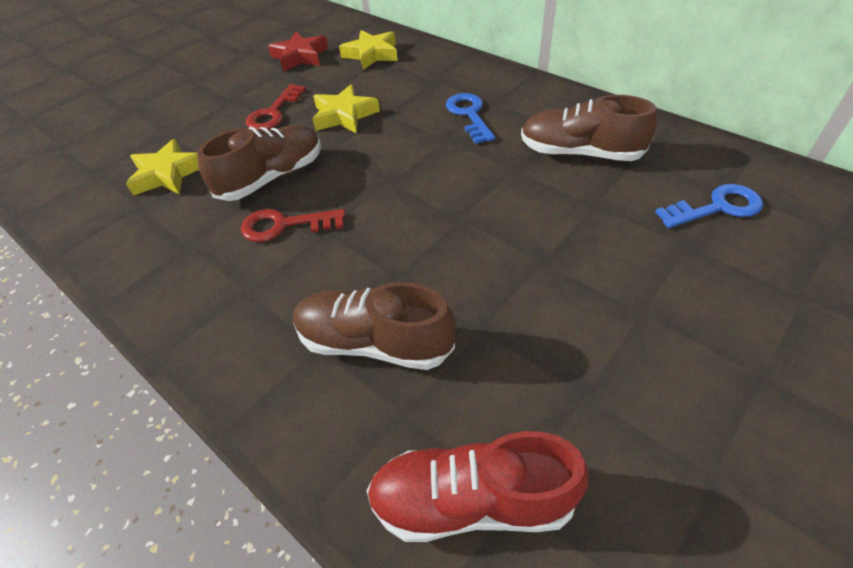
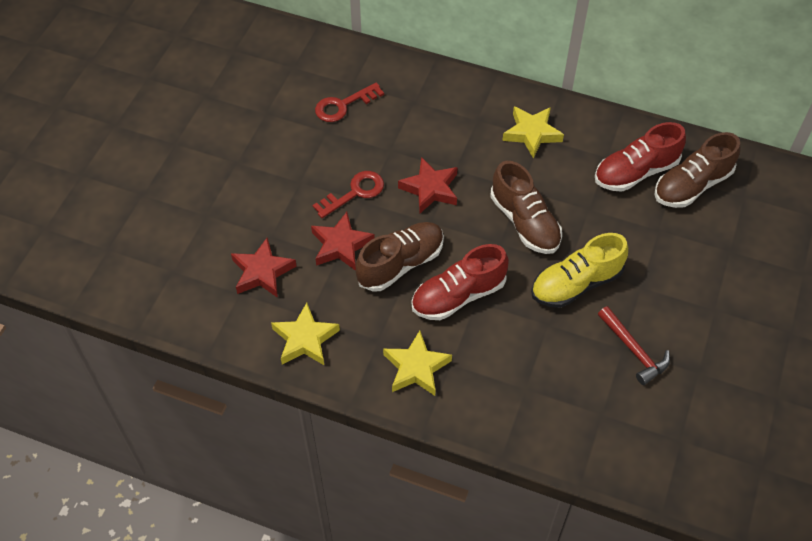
blue key: [446,93,495,144] [655,184,763,228] = 2 -> none = 0
red hammer: none = 0 -> [598,306,670,385] = 1
red shoe: [367,431,588,542] = 1 -> [412,244,509,320] [595,122,686,192] = 2
red star: [268,32,328,72] = 1 -> [231,238,297,298] [311,212,375,271] [398,157,458,213] = 3
yellow shoe: none = 0 -> [531,233,628,308] = 1

